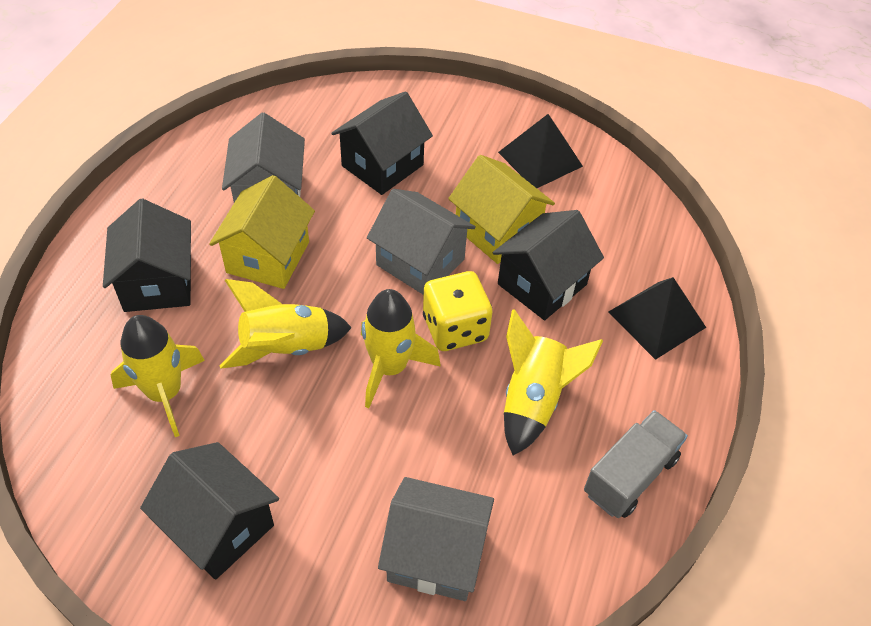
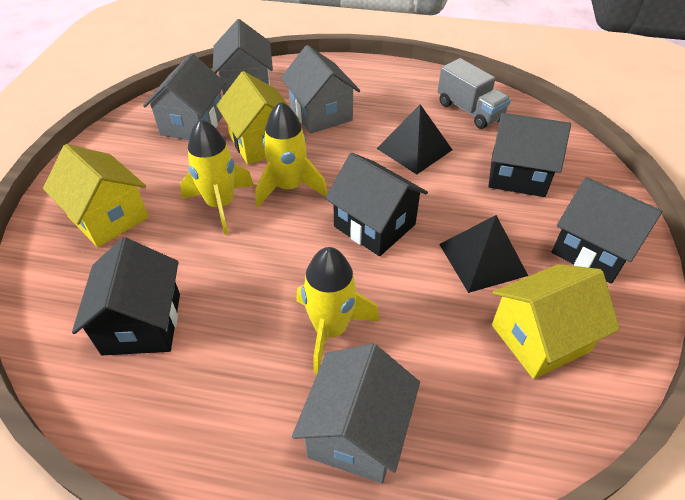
grey house: [222,113,305,203] [367,189,476,295] [378,477,494,601] = 3 -> [143,53,226,140] [213,19,273,96] [281,45,360,134] [292,343,420,484] = 4
yellow dice: [423,271,492,351] = 1 -> none = 0
yellow house: [209,175,315,289] [448,155,555,264] = 2 -> [43,144,149,247] [216,71,299,165] [492,264,620,379] = 3
yellow rocket: [110,315,205,437] [219,279,352,369] [361,289,441,408] [504,309,603,455] = 4 -> [180,118,254,235] [255,101,328,207] [296,247,380,374] = 3

